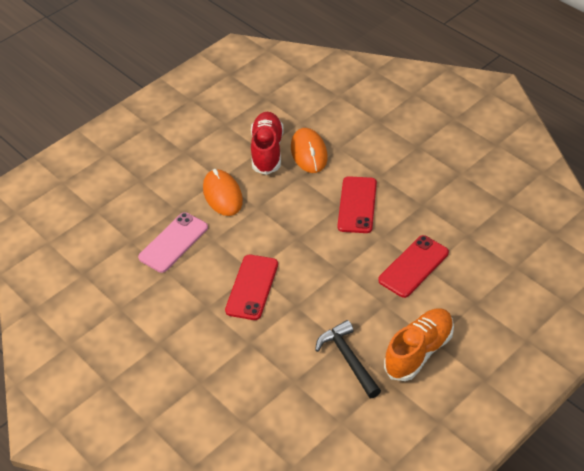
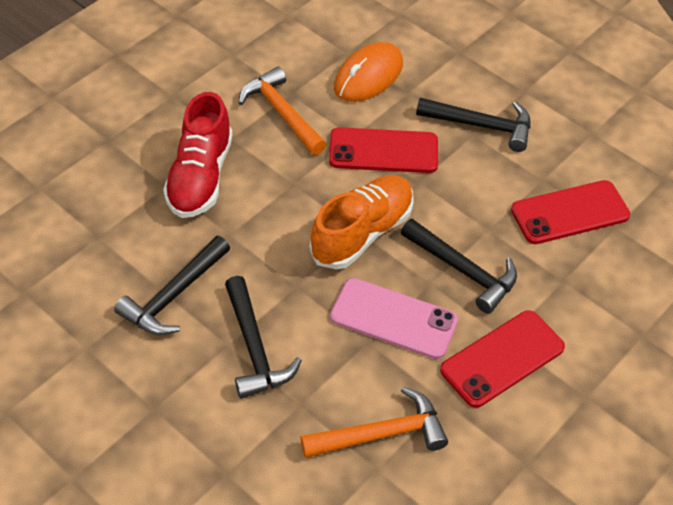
black hammer: [315,320,381,398] = 1 -> [114,236,230,335] [225,276,302,399] [401,219,517,314] [416,98,531,152] = 4
orange hammer: none = 0 -> [238,67,327,155] [300,387,448,458] = 2
orange mouse: [203,169,243,216] [291,128,328,173] = 2 -> [334,42,403,102] = 1

